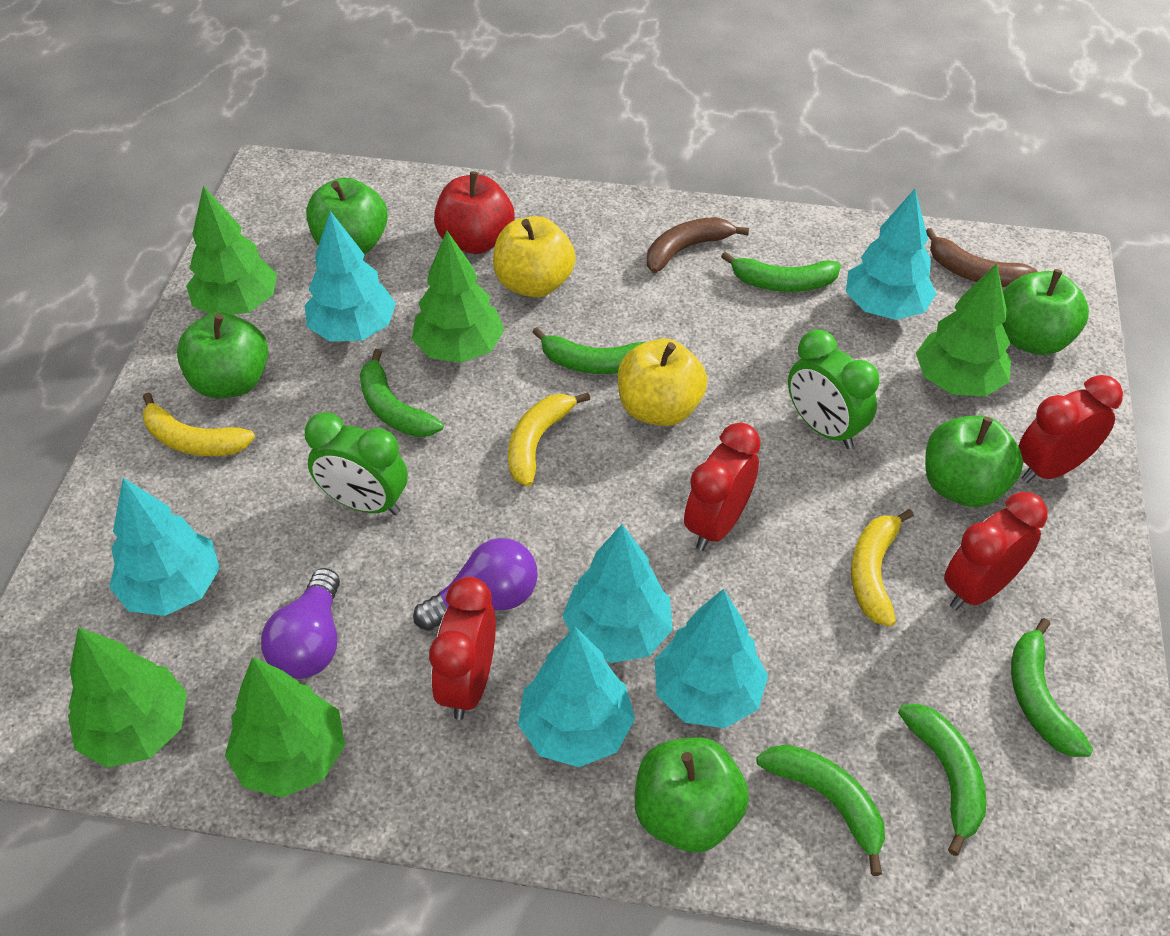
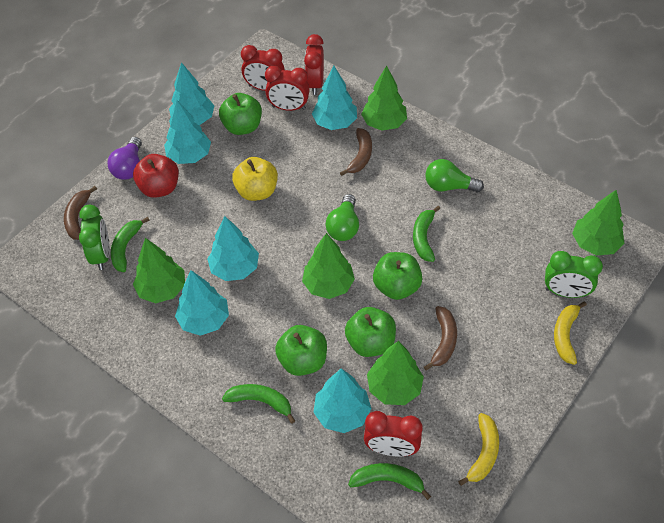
brown banana: [647,217,749,273] [926,228,1038,287] = 2 -> [64,186,97,240] [340,128,372,176] [424,306,457,371] = 3
green apple: [177,312,268,398] [306,178,388,254] [635,737,749,852] [925,416,1023,507] [1002,269,1089,355] = 5 -> [219,93,262,135] [275,325,327,376] [345,307,396,357] [373,252,422,300] = 4
green banana: [360,349,443,437] [532,327,646,374] [721,251,841,292] [757,745,885,876] [898,704,986,856] [1011,618,1093,757] = 6 -> [111,217,149,272] [222,384,295,424] [348,463,431,500] [413,206,441,262] = 4
green light bulb: none = 0 -> [326,194,359,241] [425,159,484,192] = 2
purple light bulb: [261,568,340,679] [413,538,538,631] = 2 -> [108,137,142,180] = 1
yellow apple: [493,216,576,298] [618,338,707,426] = 2 -> [232,157,278,201] = 1
yellow banana: [142,392,255,456] [508,392,590,487] [851,509,914,627] = 3 -> [458,413,499,486] [554,301,587,365] = 2

